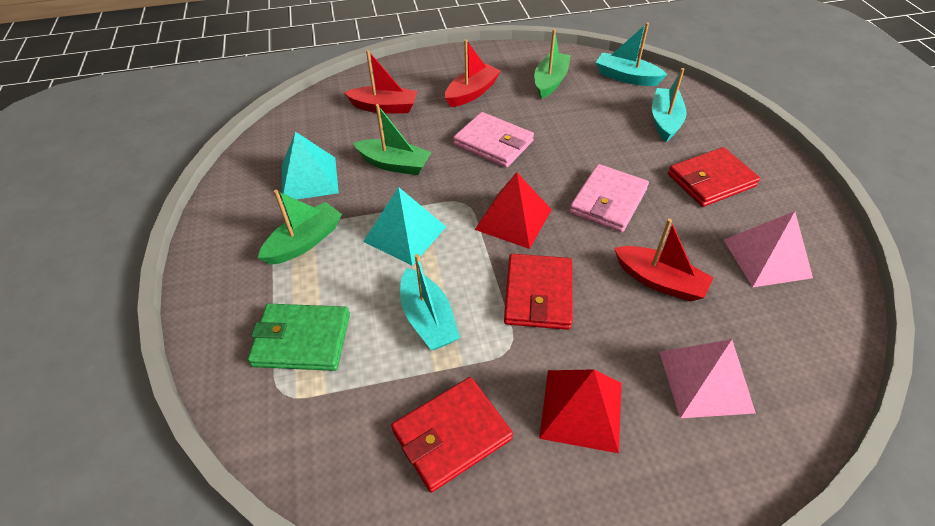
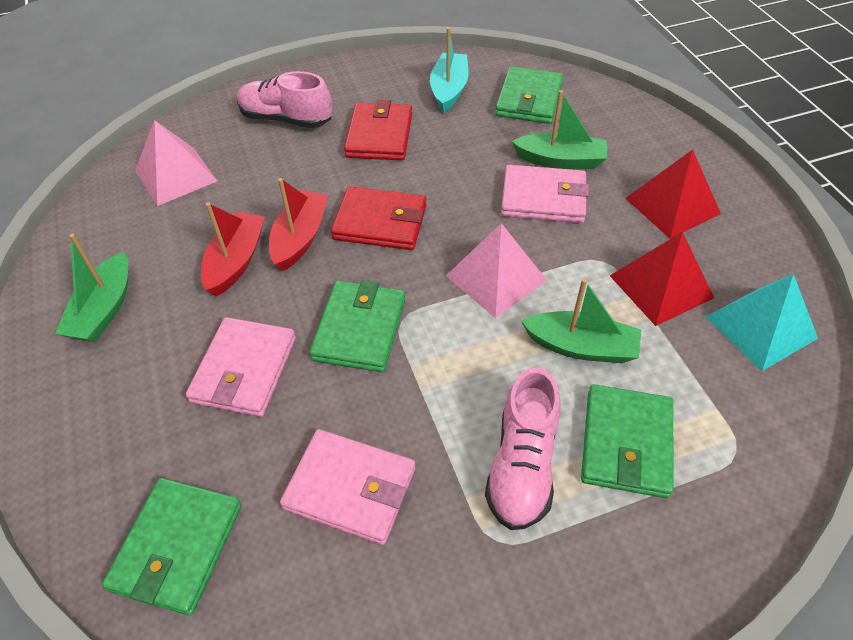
green wallet: [248,304,350,371] = 1 -> [102,478,242,615] [309,280,405,372] [495,66,563,124] [581,384,674,498] = 4
pink shoe: none = 0 -> [237,71,332,128] [485,368,561,530] = 2
pink wallet: [453,112,534,168] [569,164,649,232] = 2 -> [186,317,296,417] [280,429,415,545] [501,165,589,223] = 3
red boat: [344,50,417,113] [445,39,501,107] [614,219,714,302] = 3 -> [201,202,265,296] [269,178,328,271] = 2
red wallet: [391,377,513,492] [504,254,573,330] [668,147,760,207] = 3 -> [331,186,427,250] [344,100,412,160] = 2
turquoise boat: [400,254,460,350] [596,22,667,86] [652,68,687,142] = 3 -> [430,27,469,113] = 1
turquoise pyramid: [282,132,339,202] [363,187,446,266] = 2 -> [706,274,818,371] = 1

